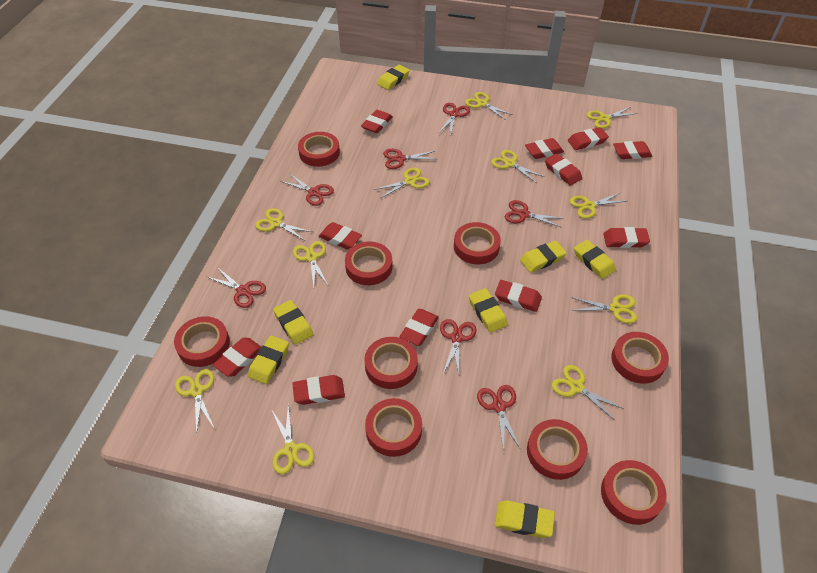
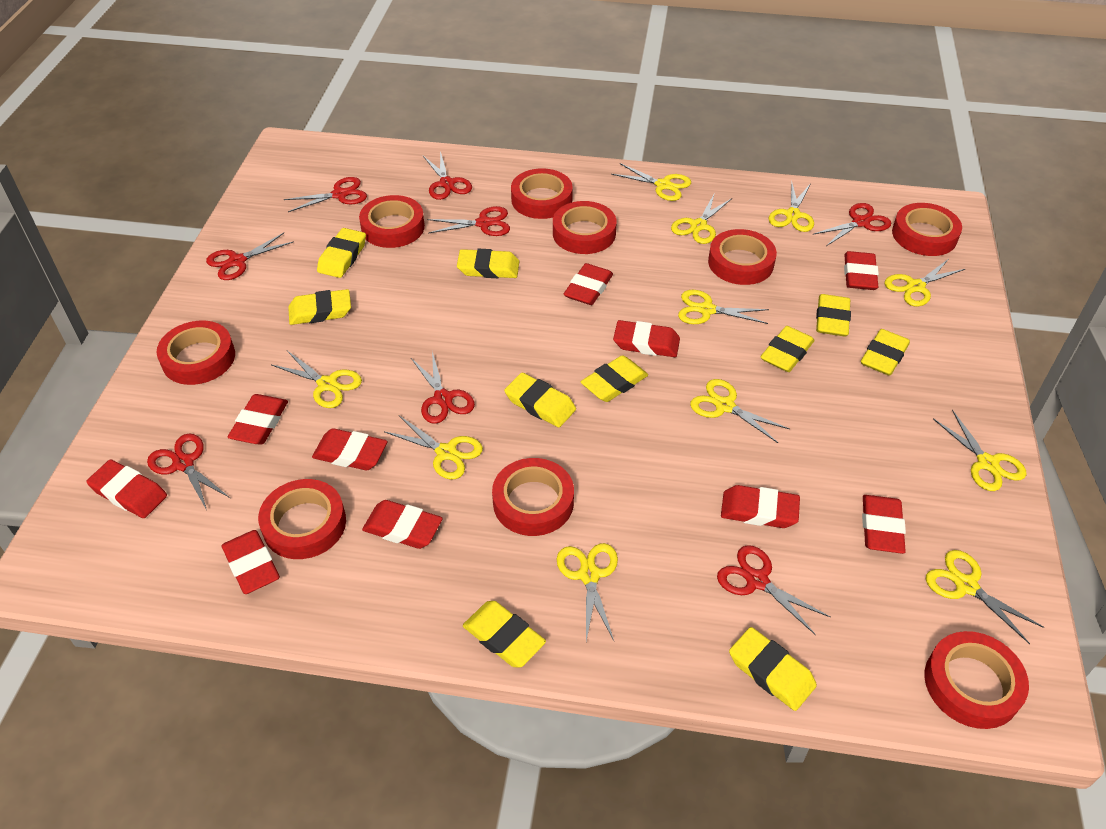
red eraser: [213,338,261,377] [292,375,345,405] [319,222,362,250] [361,110,393,133] [400,309,439,346] [495,280,542,312] [525,138,564,159] [545,153,582,186] [568,127,609,150] [604,227,650,248] [613,141,652,159] = 11 -> [86,459,167,518] [222,530,280,594] [228,394,288,444] [312,428,387,470] [362,500,443,549] [564,263,613,305] [613,320,680,357] [721,485,800,528] [844,251,879,290] [862,495,906,554] = 10
red scissors: [207,267,266,308] [280,173,334,206] [383,149,436,169] [439,103,470,136] [440,319,477,378] [477,385,521,450] [505,200,562,228] = 7 -> [147,434,230,510] [206,233,294,280] [284,177,367,212] [411,351,475,424] [423,151,472,200] [427,206,510,236] [717,545,831,635] [812,203,891,246] = 8
yellow eraser: [248,336,289,384] [273,300,313,345] [377,64,410,90] [469,288,508,333] [495,500,555,538] [520,241,567,273] [574,240,616,279] = 7 -> [288,289,351,325] [317,228,366,278] [457,249,520,278] [463,601,546,667] [504,373,576,428] [581,355,648,402] [729,627,817,711] [760,326,815,372] [816,294,851,337] [861,329,910,376] = 10

